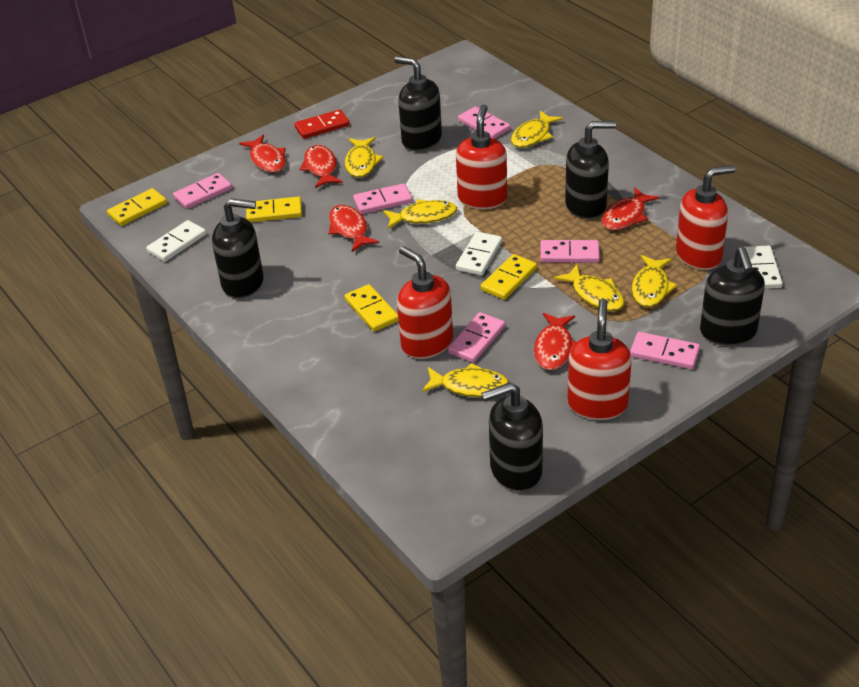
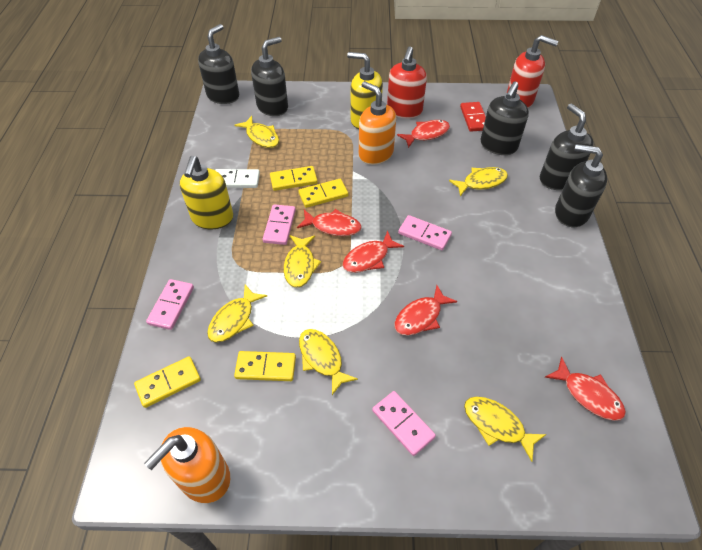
orange soap dispenser: none = 0 -> [144,427,230,503] [359,81,396,165] = 2
pink domino: [173,173,232,209] [353,183,413,214] [448,312,505,363] [458,106,511,139] [540,240,600,263] [630,332,700,369] = 6 -> [146,279,194,330] [263,204,296,245] [372,391,436,456] [398,215,452,250] = 4
red soap dispenser: [397,246,453,359] [456,105,507,209] [567,299,632,420] [676,165,735,270] = 4 -> [387,47,427,119] [507,35,558,108] = 2
white domino: [146,220,206,262] [456,232,502,276] [745,246,783,289] = 3 -> [215,169,260,188] = 1
yellow soap dispenser: none = 0 -> [180,156,233,229] [347,52,383,129] = 2

